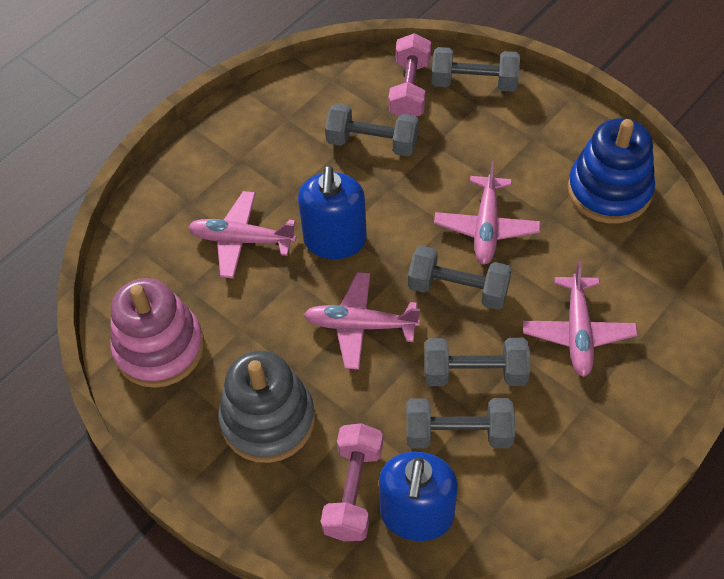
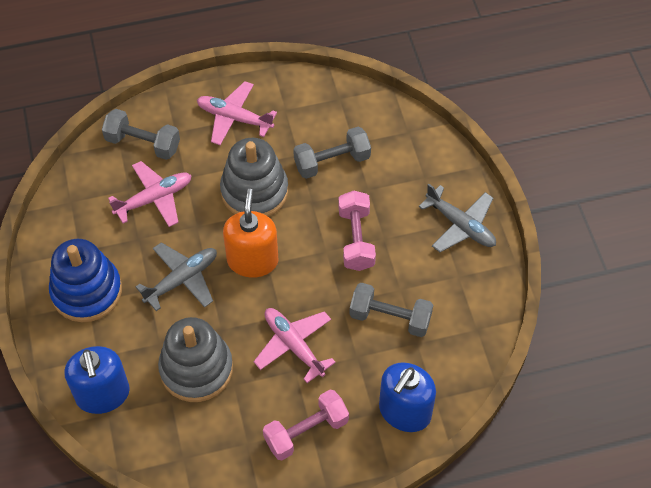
grey dumbbell: [325,103,419,156] [406,398,515,448] [408,246,512,310] [425,338,530,386] [432,47,520,92] = 5 -> [102,109,180,160] [293,126,371,179] [349,283,433,337] = 3
grey plane: none = 0 -> [136,242,217,311] [419,184,496,252] = 2
grey stacking toy: [218,351,315,463] = 1 -> [158,317,233,402] [220,138,288,217] = 2
orange soap dispenser: none = 0 -> [223,189,279,278] = 1
pink plane: [188,191,296,279] [304,272,420,370] [434,161,541,265] [523,261,638,377] = 4 -> [108,161,192,227] [197,81,277,145] [254,308,336,383] = 3
pink stacking toy: [110,278,204,388] = 1 -> none = 0

